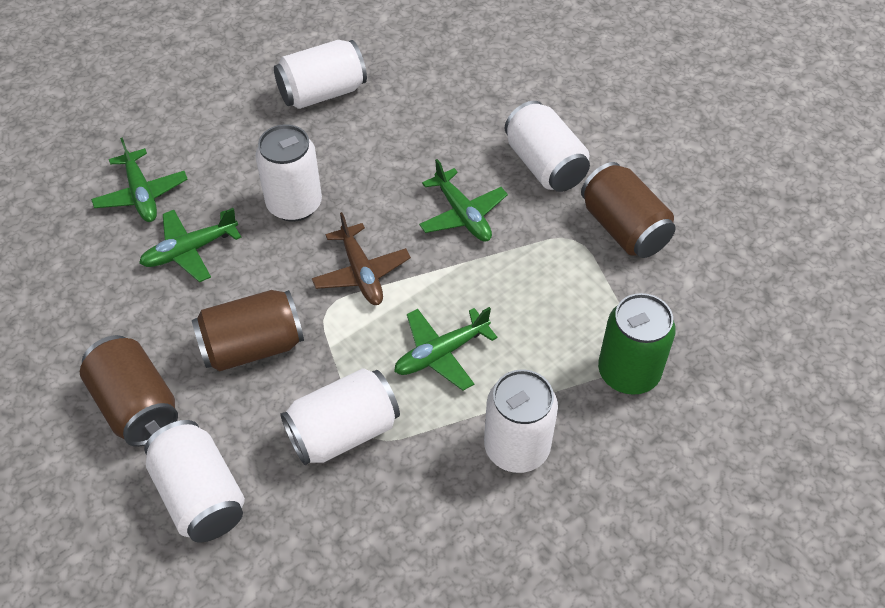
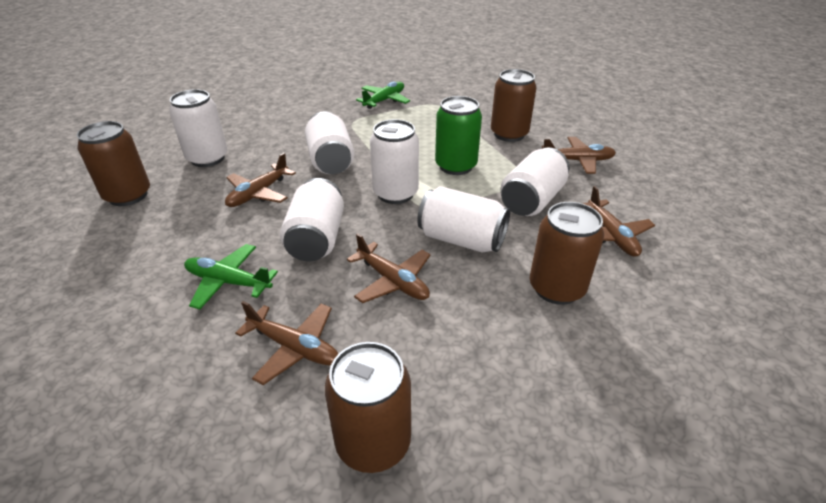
brown can: [80,335,178,447] [192,290,304,372] [581,162,676,258] = 3 -> [77,121,150,206] [325,342,411,473] [491,69,537,142] [530,202,604,305] = 4
brown plane: [312,212,411,305] = 1 -> [225,153,296,207] [235,301,338,385] [347,233,431,303] [542,137,616,174] [582,186,655,257] = 5
green plane: [91,138,188,222] [139,208,241,282] [394,307,498,391] [419,159,508,242] = 4 -> [184,244,278,310] [356,81,410,109] = 2

